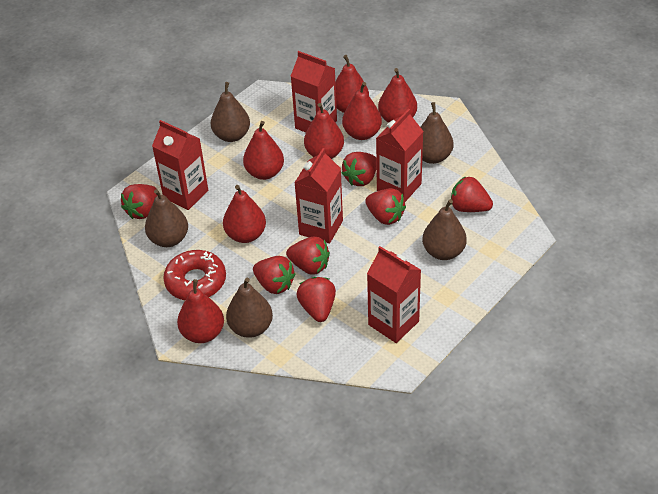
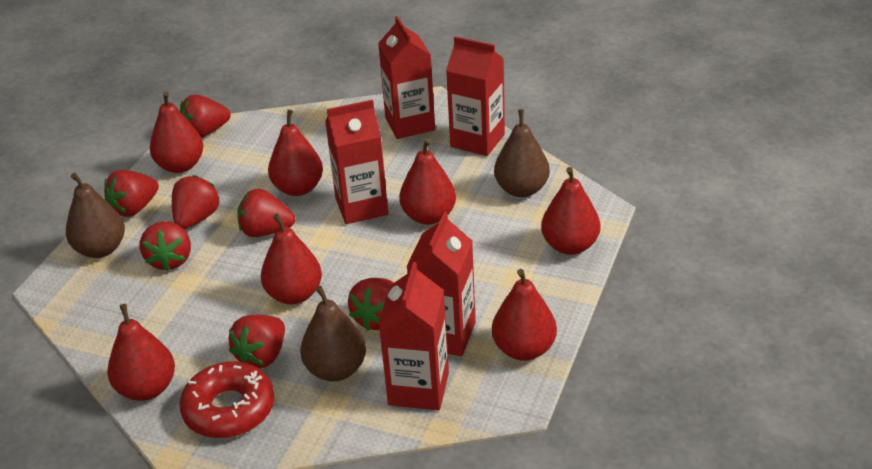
brown pear: [145,189,188,247] [211,82,250,142] [226,278,273,338] [421,102,453,164] [422,199,467,260] = 5 -> [66,173,125,258] [300,286,366,381] [494,109,550,197] = 3

